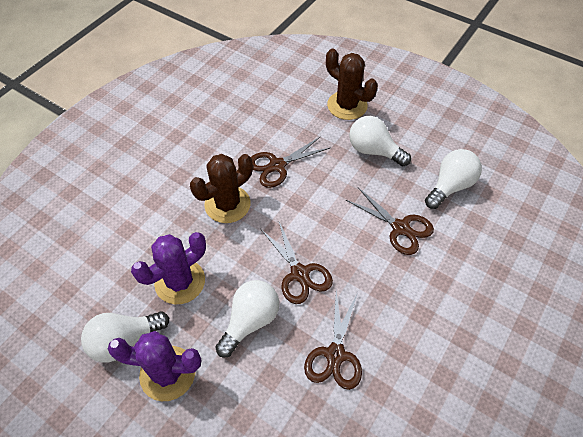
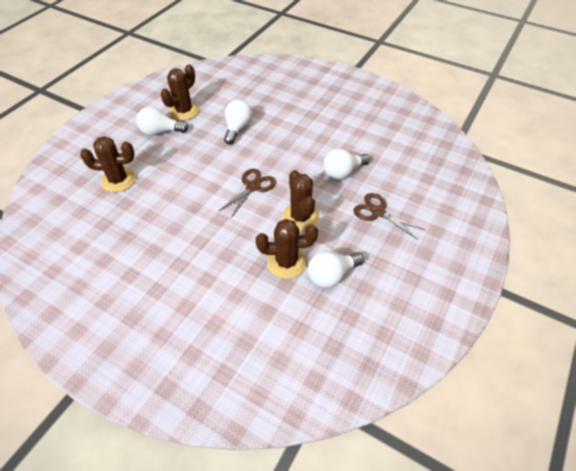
brown cactus: [190,154,253,223] [326,48,378,120] = 2 -> [80,136,136,192] [160,64,199,121] [256,219,318,279] [282,170,319,232] = 4
brown scissors: [251,136,330,188] [262,222,333,304] [304,291,362,390] [346,188,434,255] = 4 -> [219,169,276,219] [354,193,425,240] = 2
purple cactus: [108,331,201,401] [131,232,206,304] = 2 -> none = 0

